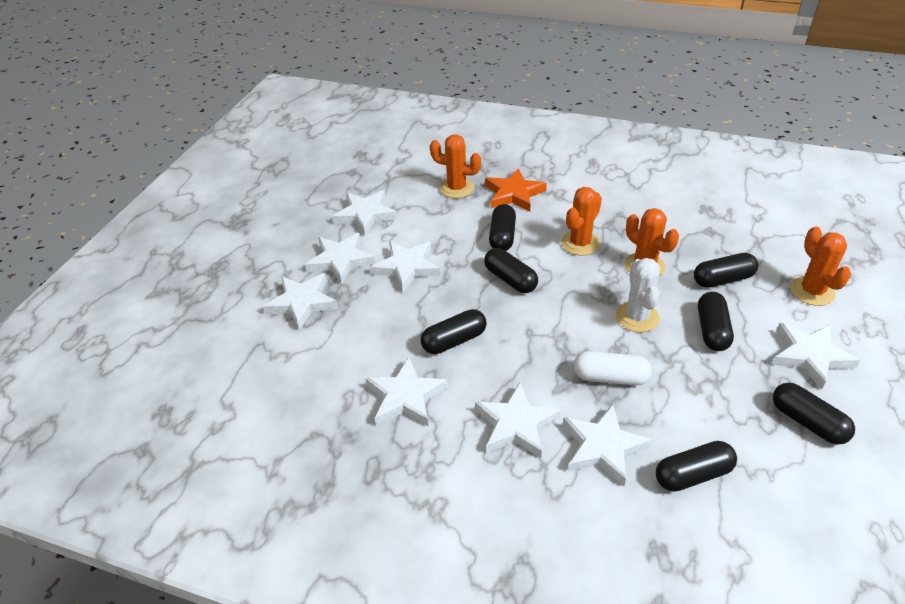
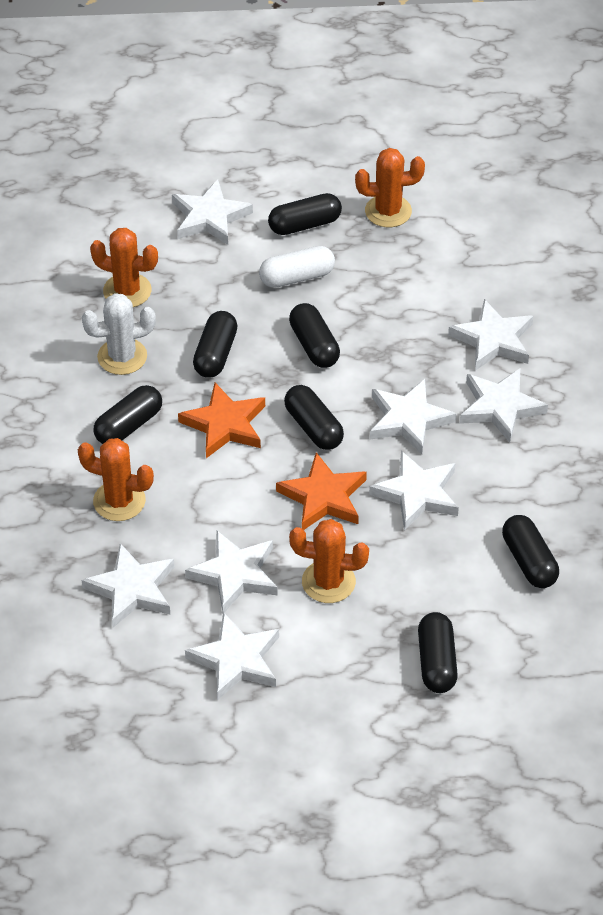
orange star: [485,168,547,211] = 1 -> [178,383,265,458] [276,452,367,530] = 2

